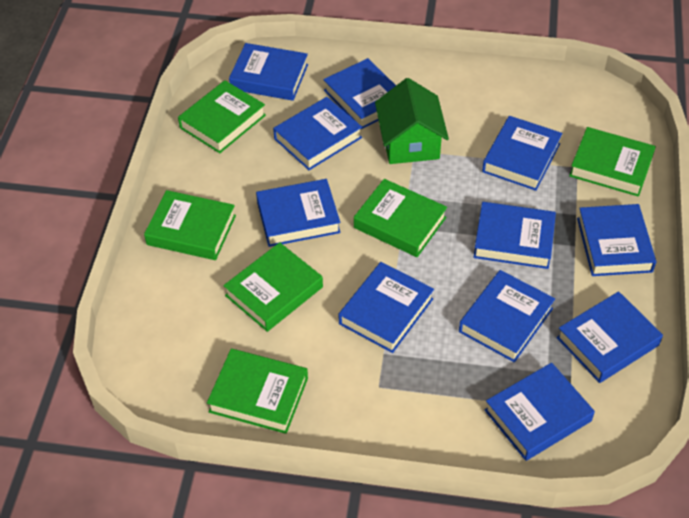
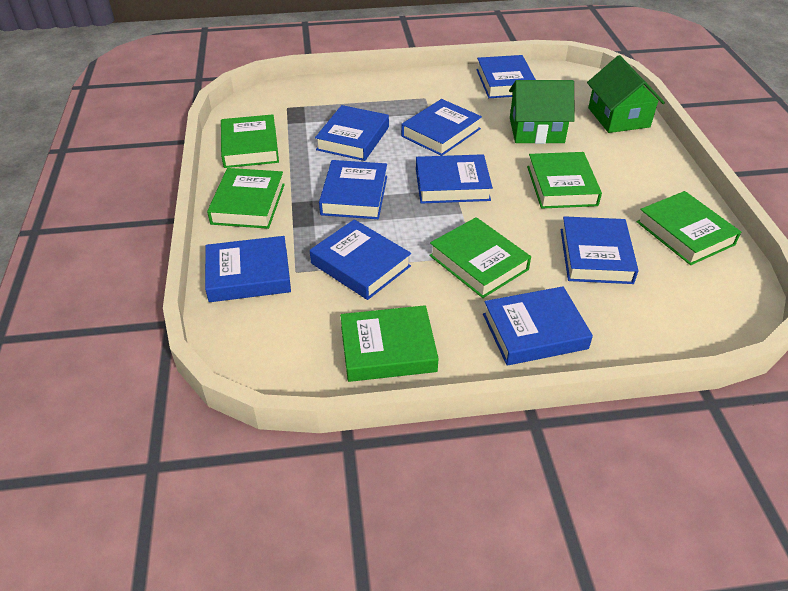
blue book: [229,43,308,101] [256,179,341,247] [273,97,362,170] [323,58,396,129] [339,262,434,353] [459,270,555,363] [473,202,556,269] [482,116,562,191] [485,363,595,461] [556,291,663,383] [577,204,656,276] = 11 -> [205,236,291,302] [310,219,411,300] [315,105,389,161] [319,160,387,219] [401,99,482,156] [416,154,493,204] [476,55,536,98] [483,286,593,366] [561,216,639,284] = 9
green house: [375,78,449,164] = 1 -> [509,80,575,144] [587,55,665,133] = 2

